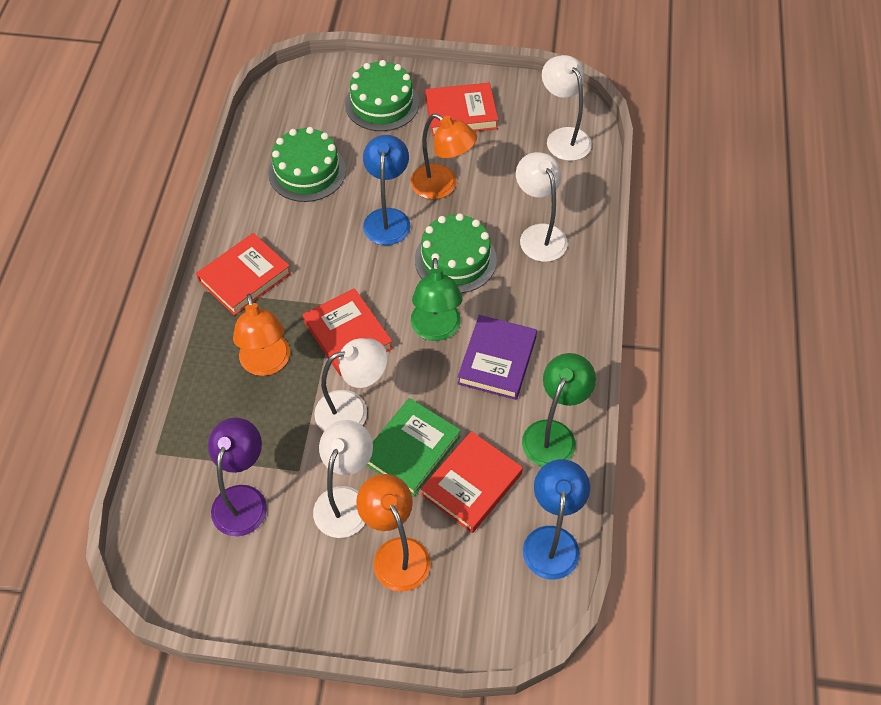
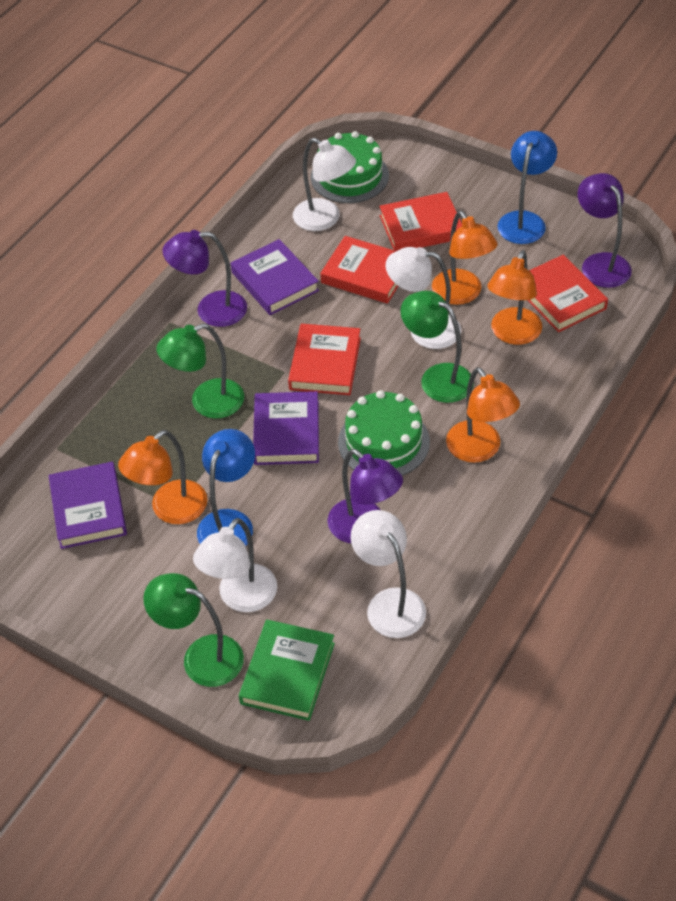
green cake: [268,127,346,202] [345,60,419,131] [415,213,497,293] = 3 -> [311,131,389,203] [338,390,430,476] = 2
green lamp: [411,258,463,341] [522,353,596,467] = 2 -> [143,573,244,687] [156,323,244,419] [401,291,474,403] = 3
orange lamp: [233,294,290,376] [356,474,431,592] [411,113,477,199] = 3 -> [118,430,208,524] [432,211,498,305] [446,367,520,463] [487,250,542,345] = 4
purple book: [457,315,537,400] = 1 -> [48,462,127,549] [231,239,319,315] [253,391,319,465] = 3
purple lamp: [208,418,267,536] = 1 -> [162,230,247,327] [327,449,403,543] [578,173,632,288] = 3

